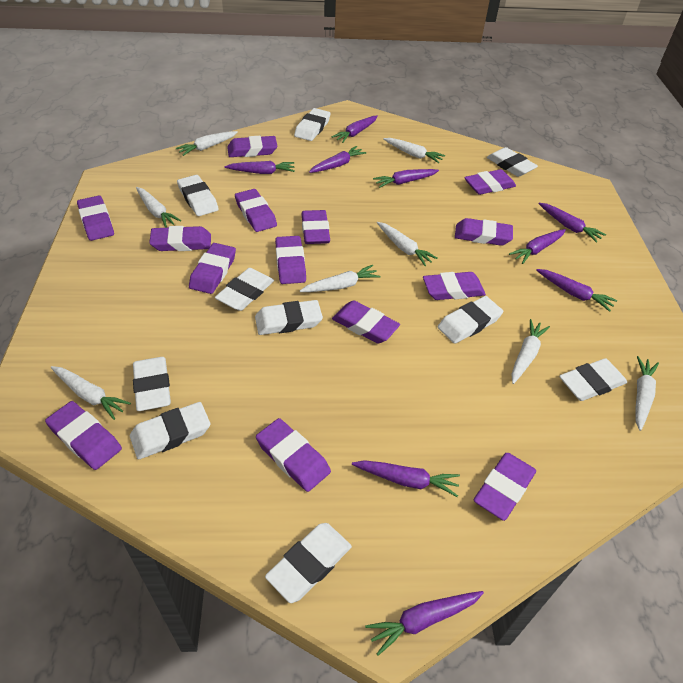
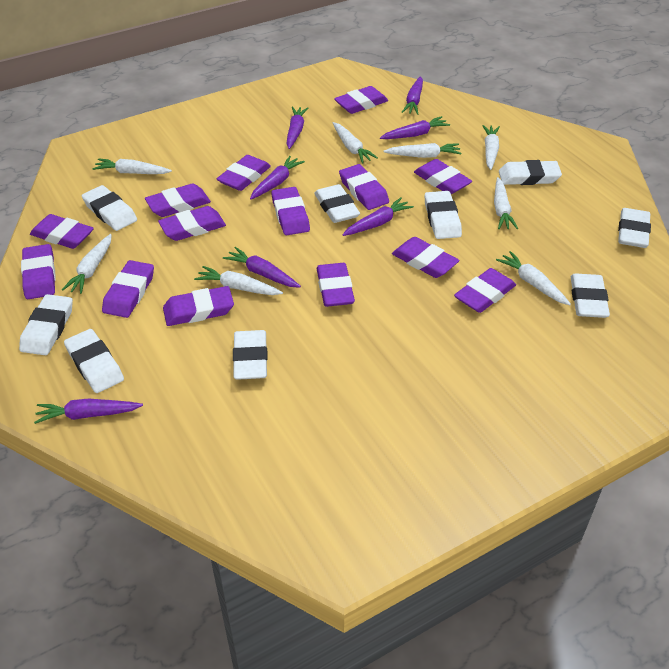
purple carrot: [225,161,295,174] [309,146,367,173] [332,115,378,143] [352,460,460,497] [365,591,484,656] [373,169,439,188] [509,229,566,264] [536,269,617,312] [539,203,606,243] = 9 -> [34,398,143,424] [223,247,301,288] [250,156,305,200] [286,106,309,149] [342,198,414,236] [380,116,450,139] [402,76,423,115] = 7
white eraser: [130,402,210,460] [133,357,171,411] [177,175,219,216] [215,268,274,311] [255,300,323,335] [265,523,352,603] [294,108,331,141] [438,296,503,344] [487,147,538,177] [559,358,627,401] = 10 -> [19,294,73,355] [64,329,124,393] [82,185,137,231] [233,330,268,380] [314,184,360,223] [424,191,462,239] [499,160,562,185] [571,273,610,318] [618,208,651,248] = 9

